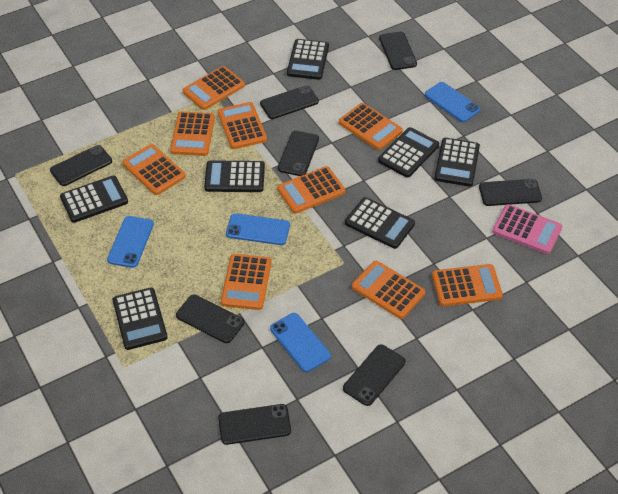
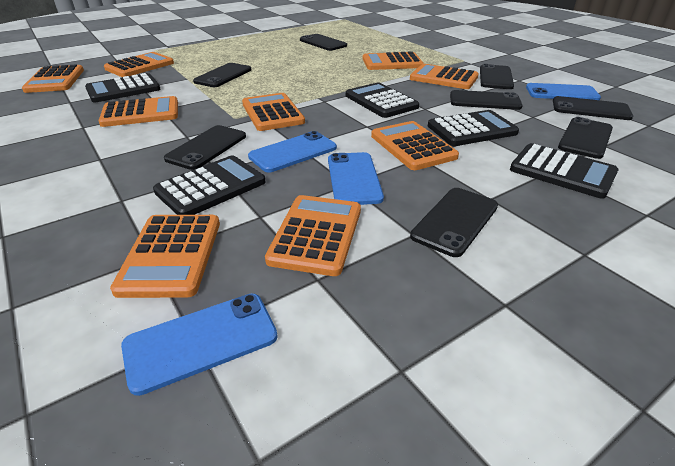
black calculator: [60,175,128,223] [113,287,168,350] [204,160,265,192] [287,39,329,80] [345,197,415,249] [378,127,439,178] [434,138,480,186] = 7 -> [85,73,161,103] [153,155,266,215] [346,82,419,118] [428,110,519,146] [510,143,618,199] = 5
pink calculator: [492,204,562,254] = 1 -> none = 0

